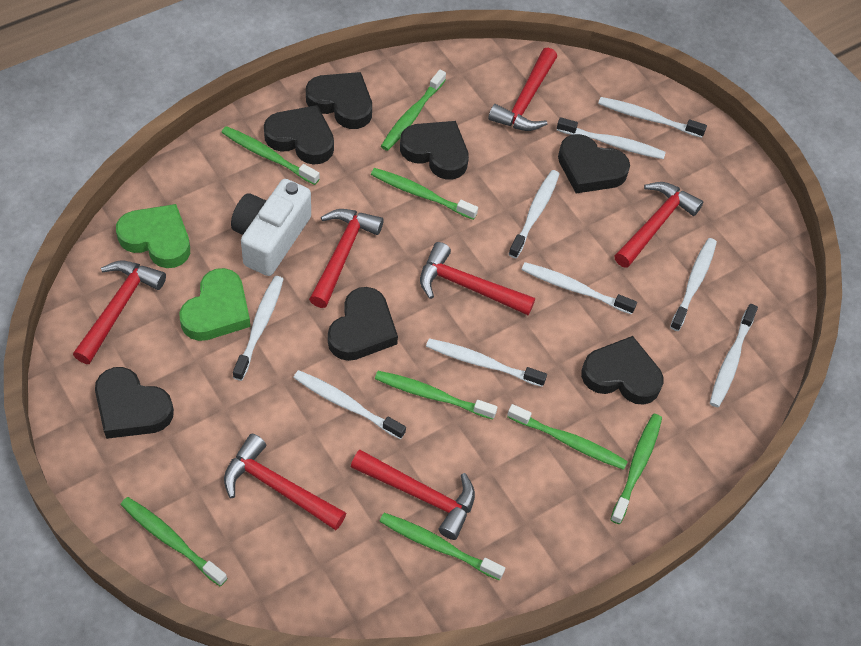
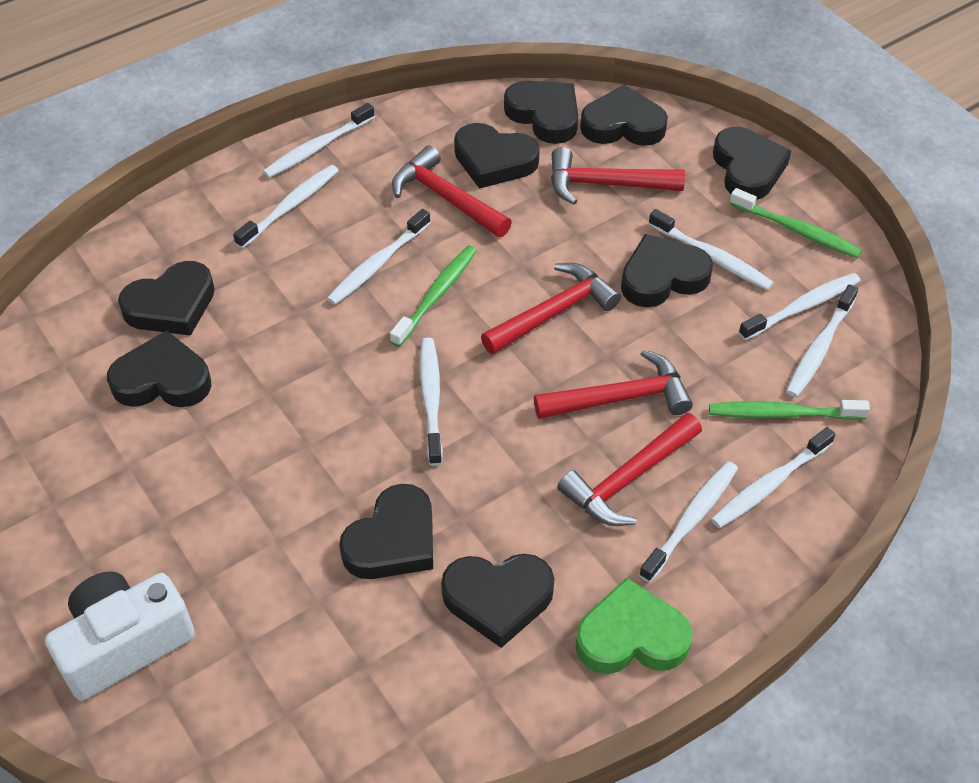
black heart: [95,367,174,439] [264,105,334,165] [306,72,372,129] [328,287,398,361] [400,121,469,179] [558,134,630,193] [581,336,663,405] = 7 -> [107,330,212,407] [118,261,215,336] [339,484,433,579] [441,554,554,648] [454,123,540,189] [504,81,578,144] [580,85,668,146] [621,234,713,307] [713,127,791,200] = 9
green heart: [116,204,190,268] [179,268,250,341] = 2 -> [575,578,692,674] = 1
green toothbrush: [121,497,227,586] [221,126,320,185] [371,168,478,220] [375,371,498,420] [379,513,505,581] [381,70,446,151] [507,404,628,470] [610,414,662,524] = 8 -> [390,246,477,347] [709,400,870,420] [730,188,862,258] = 3
red hammer: [73,261,166,364] [224,434,346,530] [309,209,384,308] [351,450,475,540] [420,242,535,315] [488,48,557,131] [614,182,703,268] = 7 -> [392,145,512,237] [481,263,621,355] [534,349,693,419] [551,147,685,205] [557,413,702,526] = 5

